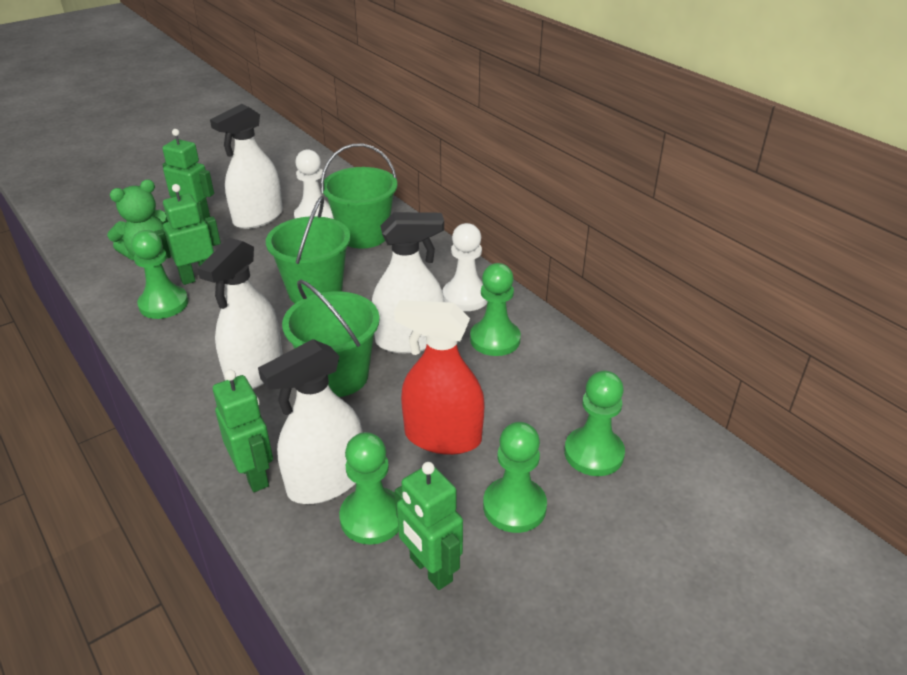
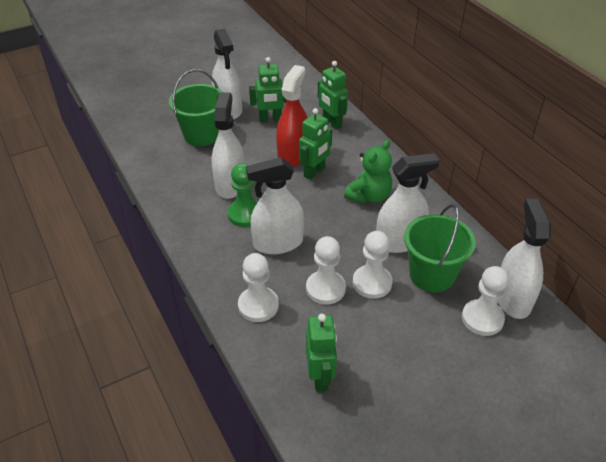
green bucket: [266,196,351,303] [282,280,380,397] [321,144,397,249] = 3 -> [169,69,223,146] [404,204,476,293] = 2
green pawn: [131,230,188,319] [339,432,399,545] [470,263,521,356] [483,422,547,533] [564,371,625,476] = 5 -> [227,163,258,227] = 1
white pawn: [294,149,334,219] [443,223,488,311] = 2 -> [238,253,279,322] [306,236,346,305] [353,231,393,299] [462,266,509,336] = 4
white spray bottle: [197,238,283,389] [210,104,283,229] [258,339,363,504] [372,212,444,353] = 4 -> [212,28,242,119] [212,92,245,199] [246,157,304,254] [376,153,440,253] [497,199,551,319] = 5

